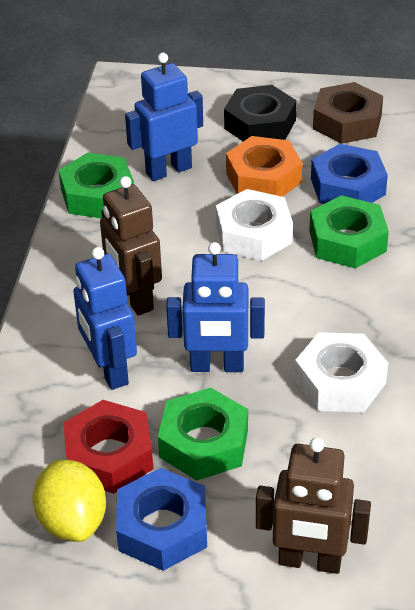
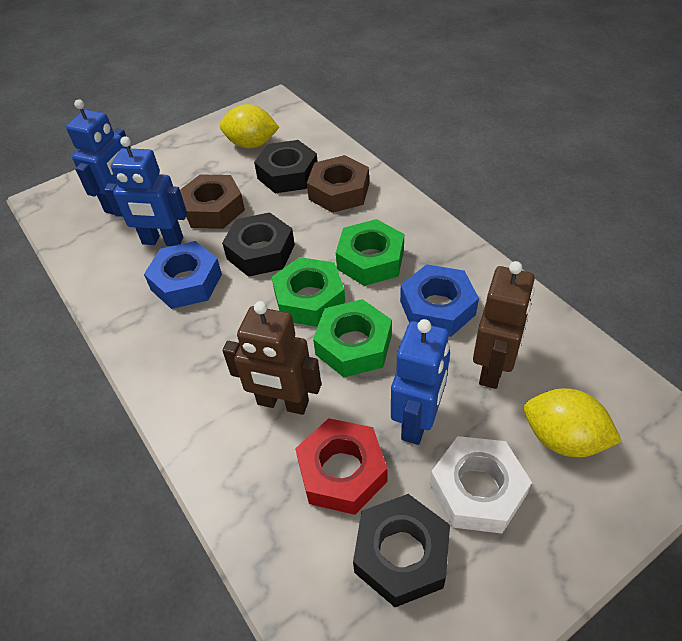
black nut: [224,85,297,141] = 1 -> [222,212,295,277] [254,140,318,193] [353,494,450,607] = 3
brown nut: [313,82,383,144] = 1 -> [180,174,245,229] [307,155,369,213] = 2
orange nut: [226,136,302,197] = 1 -> none = 0
white nut: [216,189,293,261] [295,332,388,412] = 2 -> [430,436,532,534] = 1
yellow lemon: [33,460,106,542] = 1 -> [220,104,279,148] [524,389,622,457] = 2

